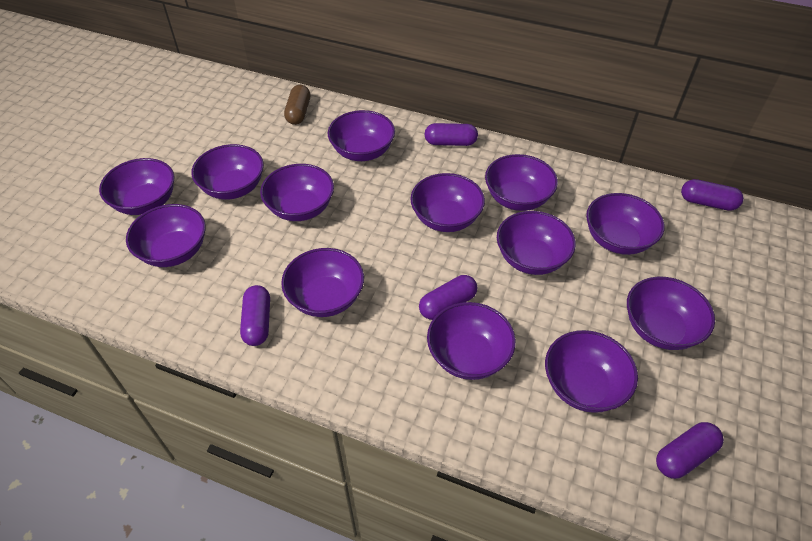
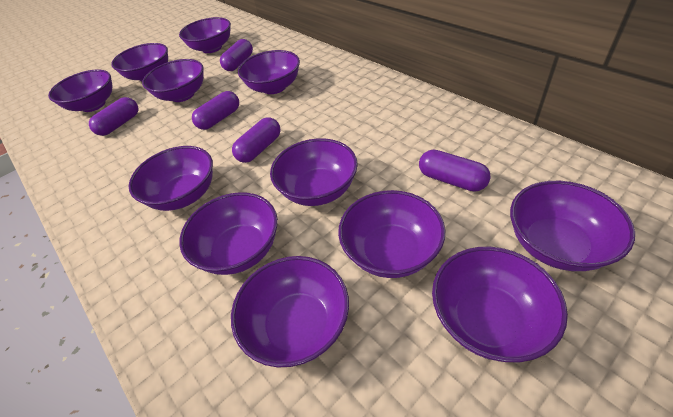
brown capsule: [284,85,310,125] = 1 -> none = 0
purple bowl: [99,158,174,215] [126,204,206,267] [191,144,264,200] [260,164,334,221] [281,248,364,317] [328,110,395,161] [410,173,485,232] [427,302,516,380] [485,154,558,211] [497,211,576,275] [545,330,638,413] [586,193,665,255] [627,277,715,350] = 13 -> [48,70,112,112] [111,43,168,82] [129,146,213,211] [142,59,204,102] [179,17,231,53] [179,192,278,275] [231,256,349,367] [238,50,300,94] [270,138,358,206] [338,190,445,278] [432,247,568,362] [510,181,635,271] = 12

